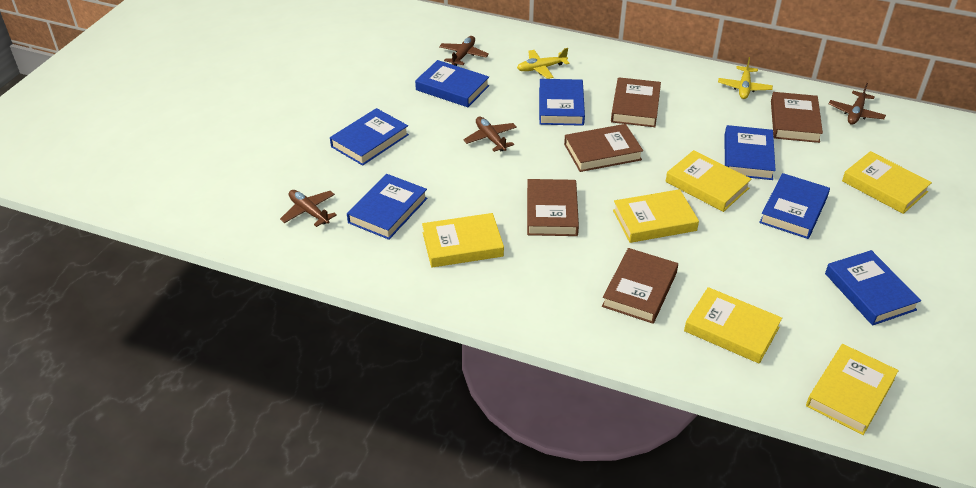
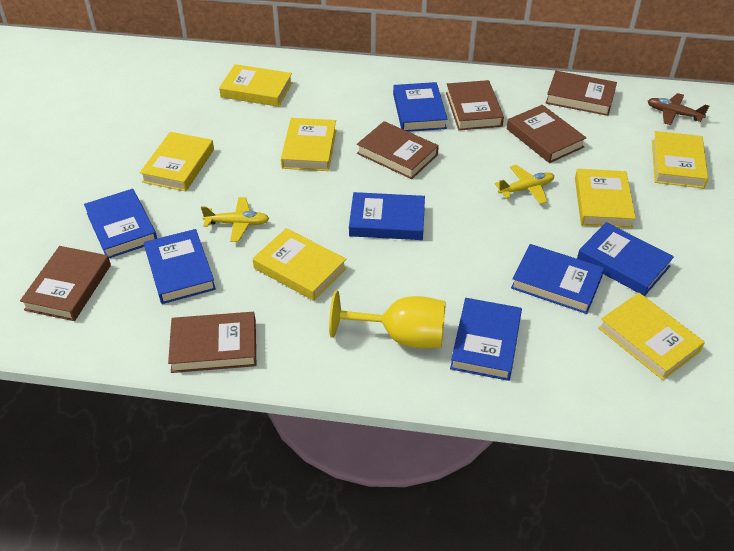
brown book: [527,179,579,236] [564,124,643,172] [602,248,678,324] [611,77,661,127] [771,92,823,143] = 5 -> [20,246,111,321] [168,312,256,373] [357,121,439,179] [446,80,504,130] [507,105,586,163] [546,71,617,116] = 6
brown plane: [280,190,337,227] [439,36,489,66] [463,117,517,152] [829,83,886,125] = 4 -> [648,93,709,125] = 1
yellow book: [422,213,504,268] [613,189,699,243] [666,150,751,212] [684,287,782,364] [806,344,899,435] [842,151,932,214] = 6 -> [140,132,214,191] [219,64,293,107] [253,228,347,301] [281,118,336,171] [575,169,636,228] [598,293,705,380] [652,131,708,188] = 7
yellow goblet: none = 0 -> [329,291,446,348] = 1

